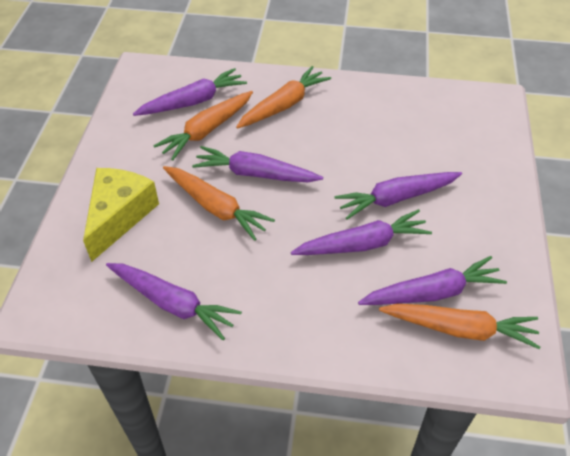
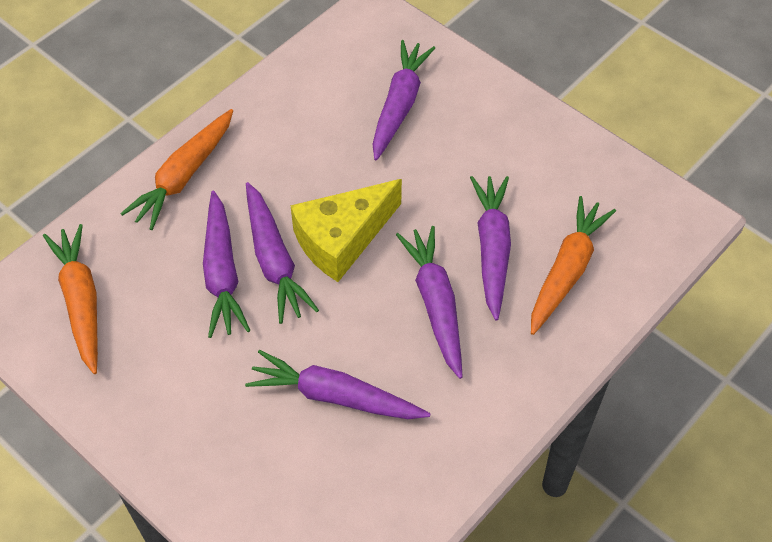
orange carrot: [153,91,253,161] [163,166,275,241] [236,66,331,129] [379,304,540,349] = 4 -> [43,224,98,374] [120,109,234,230] [531,196,616,335] = 3

